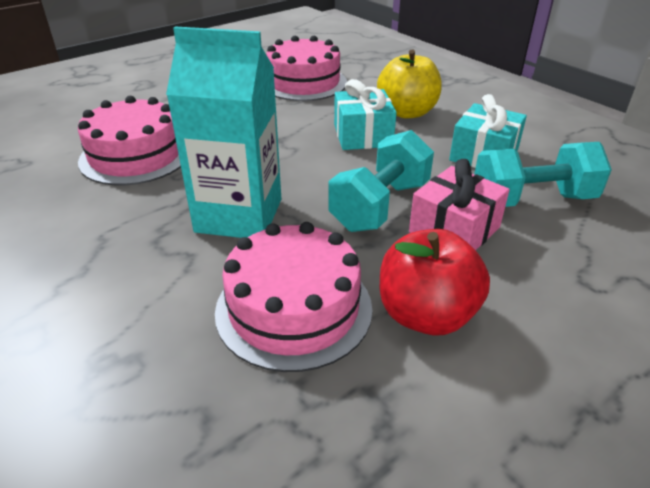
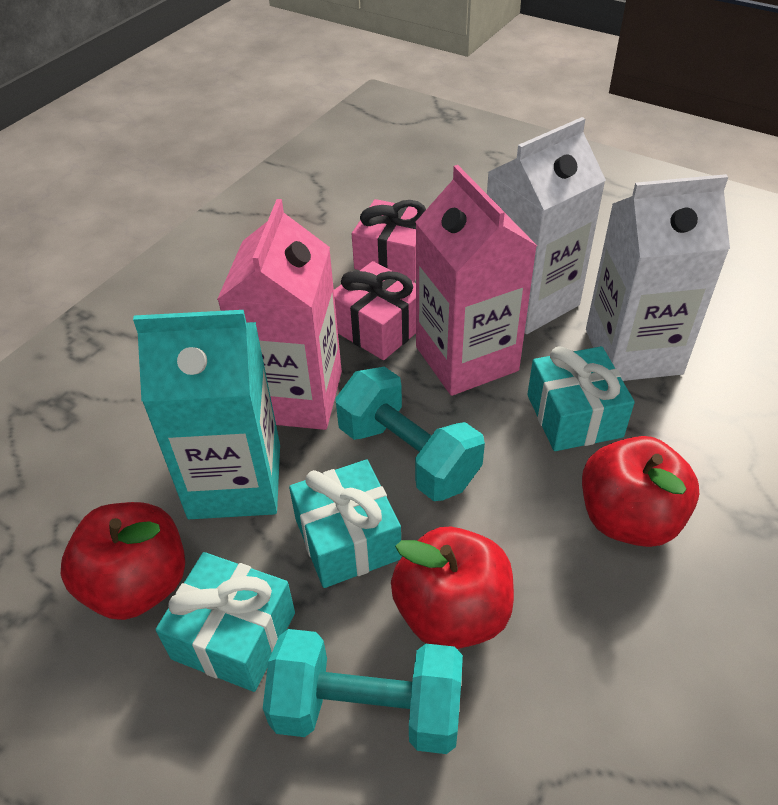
pink cake: [78,96,181,185] [215,222,372,372] [266,36,347,101] = 3 -> none = 0
pink carton: none = 0 -> [217,199,342,430] [415,165,537,396] = 2
pink gift: [409,159,510,250] = 1 -> [334,261,416,360] [352,199,426,282] = 2
red apple: [380,229,490,335] = 1 -> [61,502,185,620] [391,527,514,649] [582,436,699,547] = 3
turquoise gift: [334,79,397,150] [449,94,527,168] = 2 -> [155,552,295,692] [289,459,402,588] [527,346,635,451] = 3
white carton: none = 0 -> [487,117,606,334] [586,174,730,381] = 2
yellow apple: [377,50,442,118] = 1 -> none = 0

